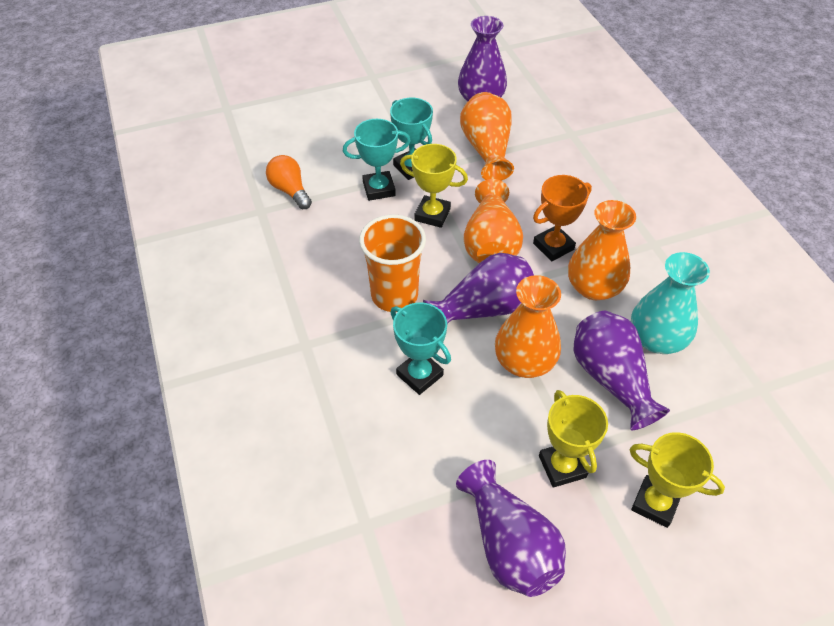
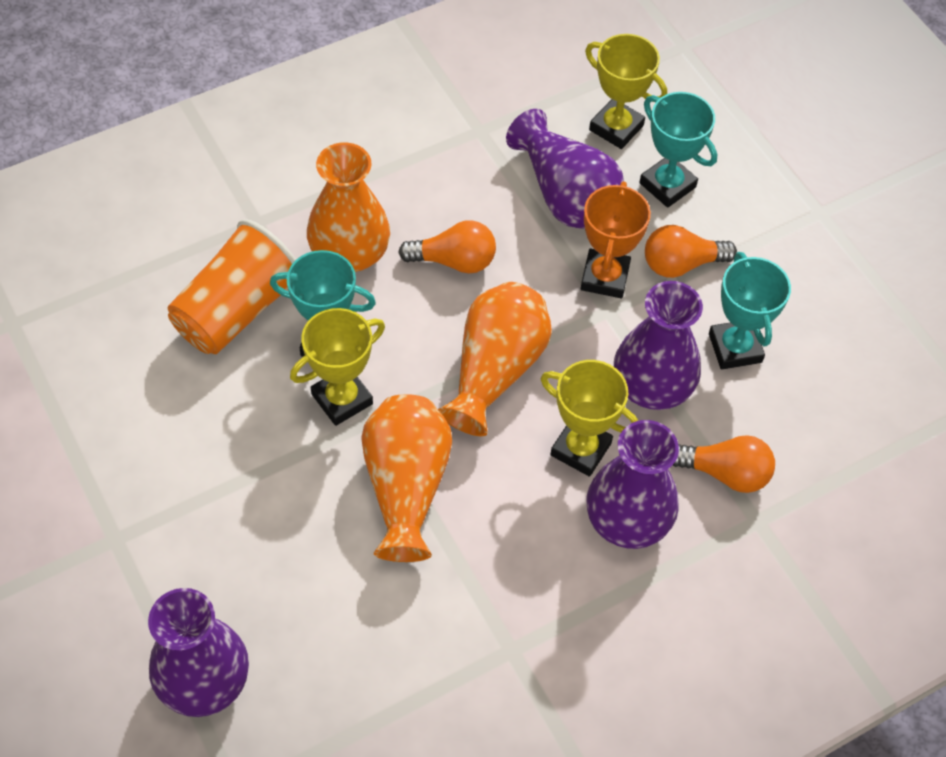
orange light bulb: [266,155,312,209] = 1 -> [398,220,496,274] [645,225,737,278] [673,435,775,493] = 3
orange vase: [460,92,514,181] [463,179,523,263] [495,275,561,378] [568,200,636,300] = 4 -> [307,142,390,272] [361,394,452,562] [438,282,552,436] = 3
turquoise vase: [631,252,710,354] = 1 -> none = 0

